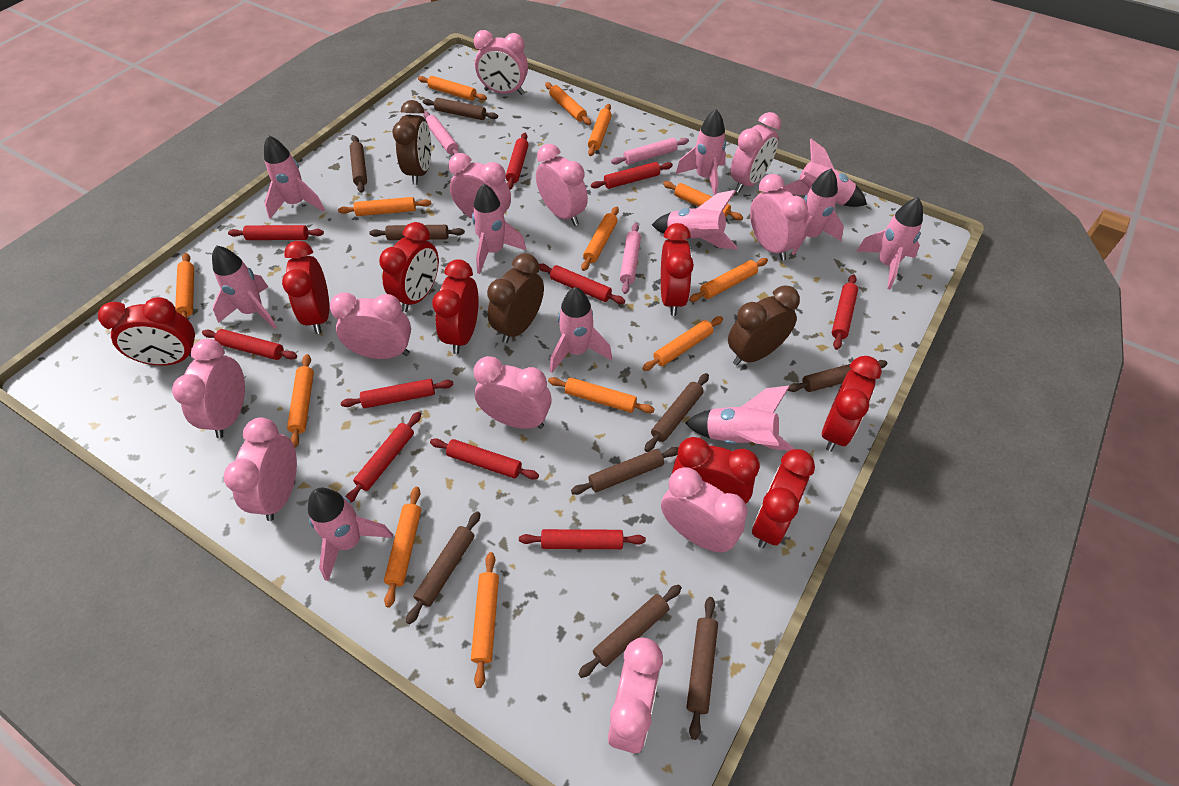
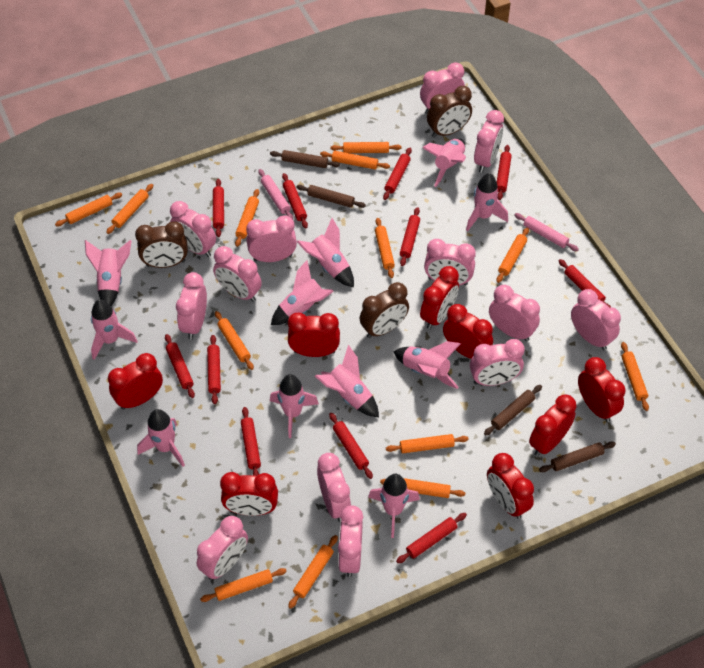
brown rolling pin: [350,136,367,193] [369,225,465,240] [406,511,481,625] [423,98,498,120] [571,447,679,495] [578,585,682,678] [644,373,709,452] [686,597,718,740] [788,360,887,392] = 9 -> [270,150,340,168] [297,185,366,208] [484,385,542,436] [539,441,616,472] = 4
pink clock: [172,339,245,438] [224,418,297,521] [330,292,411,359] [449,153,511,218] [474,30,528,95] [474,356,552,429] [536,144,588,226] [608,637,663,754] [661,467,747,552] [730,112,781,193] [750,174,808,261] = 11 -> [170,201,216,257] [176,272,207,340] [197,516,248,580] [213,246,262,302] [246,215,297,262] [317,453,351,522] [338,505,363,577] [420,63,465,114] [424,239,476,285] [470,339,525,386] [474,110,504,173] [489,285,540,341] [571,289,621,350] = 13
pink rolling pin: [423,111,460,155] [611,138,689,165] [620,223,641,294] = 3 -> [258,169,293,219] [515,213,579,251] = 2
red rolling pin: [202,329,297,360] [228,225,324,240] [341,379,454,408] [346,412,421,503] [430,438,539,479] [506,133,529,190] [519,529,646,549] [539,264,625,304] [591,162,673,189] [832,274,858,350] = 10 -> [165,334,195,398] [207,335,221,404] [213,179,224,237] [241,407,261,476] [282,173,308,228] [329,413,373,479] [383,147,412,200] [396,513,467,563] [400,207,420,266] [497,145,512,200] [559,259,611,308] = 11

